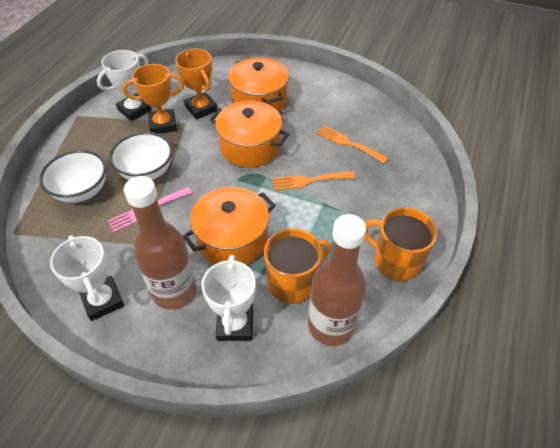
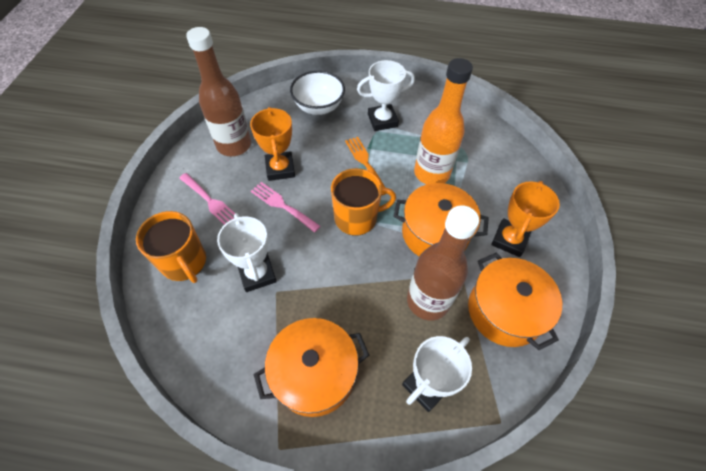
orange bottle: none = 0 -> [414,58,473,185] = 1
orange fork: [272,172,355,191] [316,125,388,163] = 2 -> [345,137,386,196] = 1
pink fork: [107,187,192,233] = 1 -> [179,173,235,225] [251,182,321,233] = 2
white bowl: [40,150,106,203] [109,132,173,180] = 2 -> [290,71,345,115] = 1

